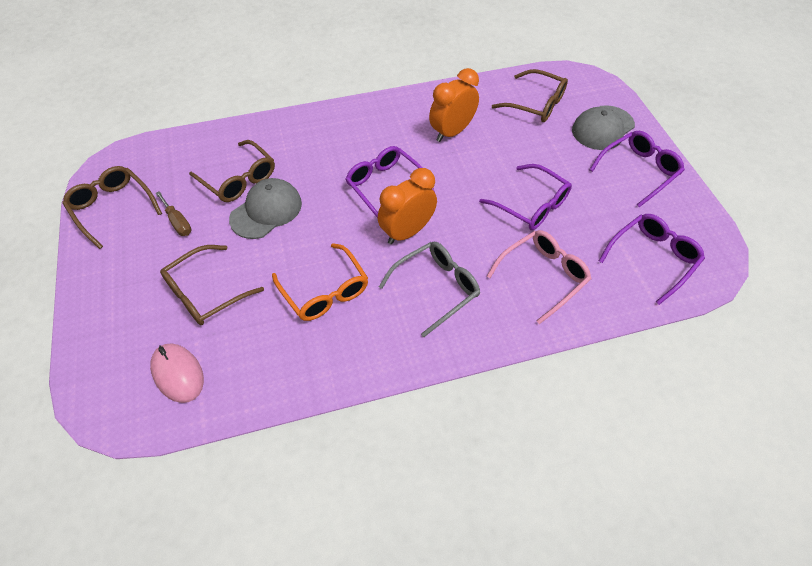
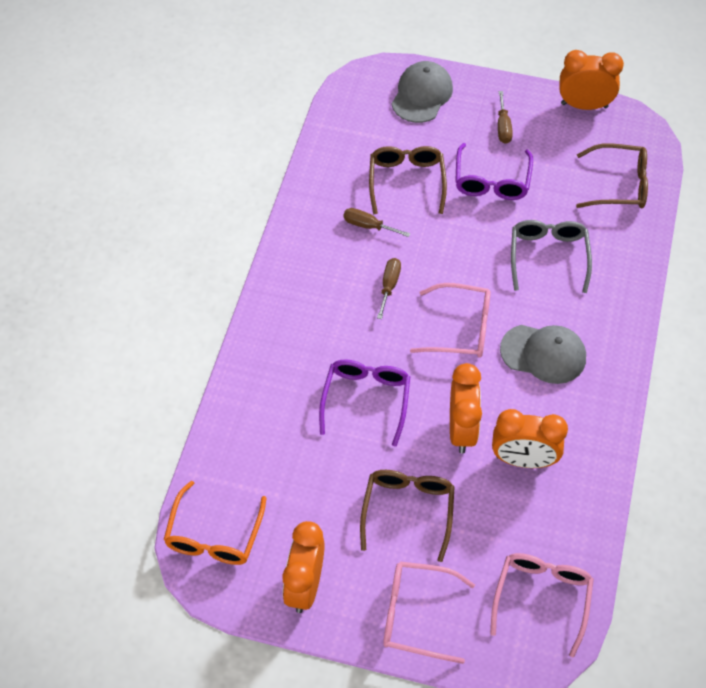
brown glasses: [62,166,162,249] [160,245,264,325] [189,140,275,202] [492,69,568,122] = 4 -> [360,470,455,562] [369,146,447,215] [576,143,648,208] = 3
brown screwdriver: [156,191,192,236] = 1 -> [343,208,410,237] [377,258,401,319] [498,91,513,144] = 3
orange clock: [378,168,437,244] [429,68,479,142] = 2 -> [283,521,325,613] [450,363,482,453] [492,409,568,468] [559,50,624,110] = 4
pink glasses: [487,230,592,324] = 1 -> [383,561,475,664] [410,283,491,358] [490,553,594,657] = 3
pink mouse: [150,344,204,403] = 1 -> none = 0
purple glasses: [346,146,435,218] [479,164,572,230] [590,131,685,207] [599,214,705,305] = 4 -> [319,359,410,447] [455,143,533,200] = 2

